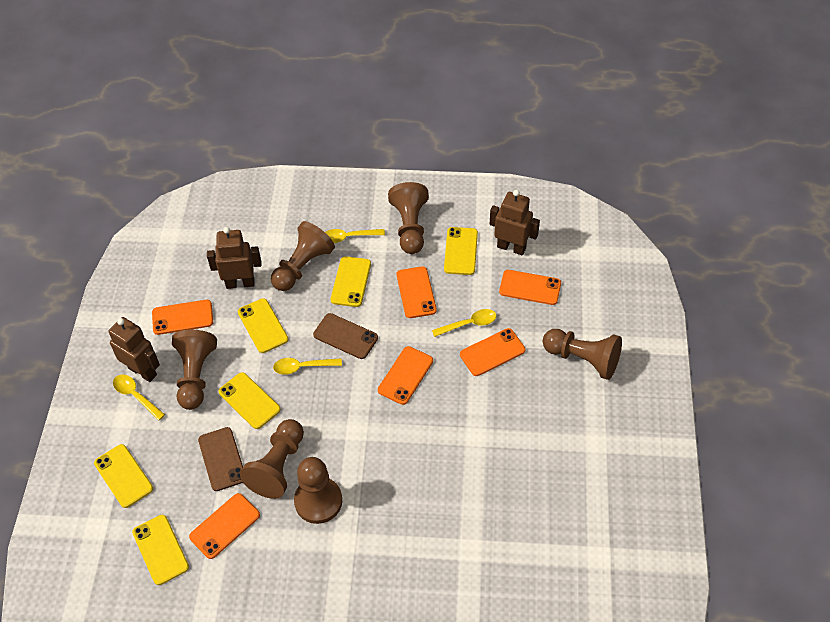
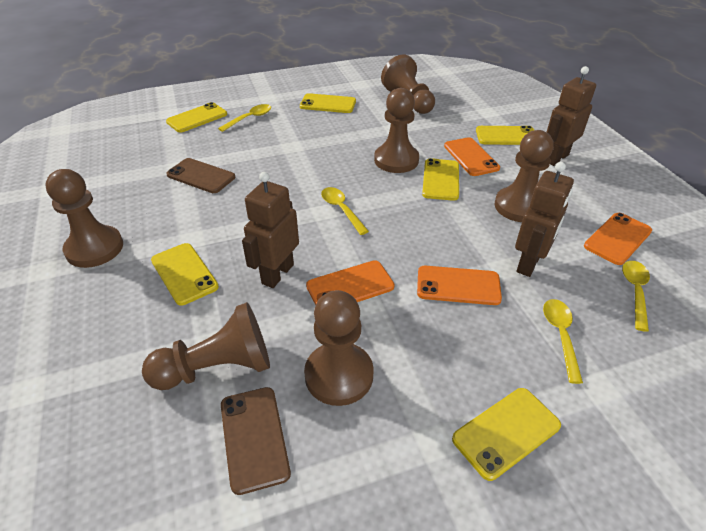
orange phone: [152,300,213,335] [189,493,260,559] [378,346,433,405] [396,266,437,318] [460,328,525,376] [499,270,561,305] = 6 -> [306,260,395,305] [417,266,502,305] [444,137,500,176] [584,213,652,265] = 4

